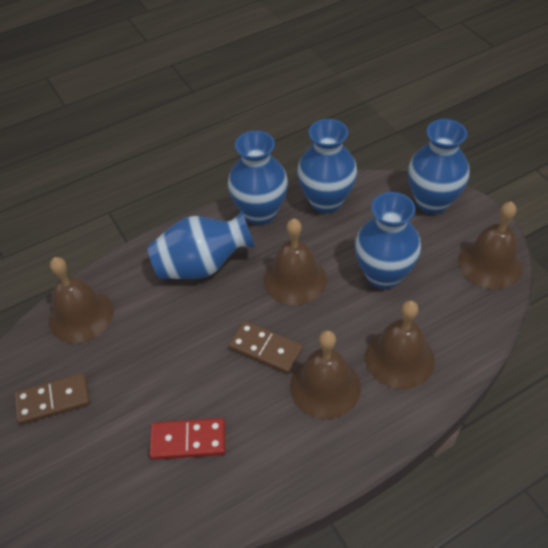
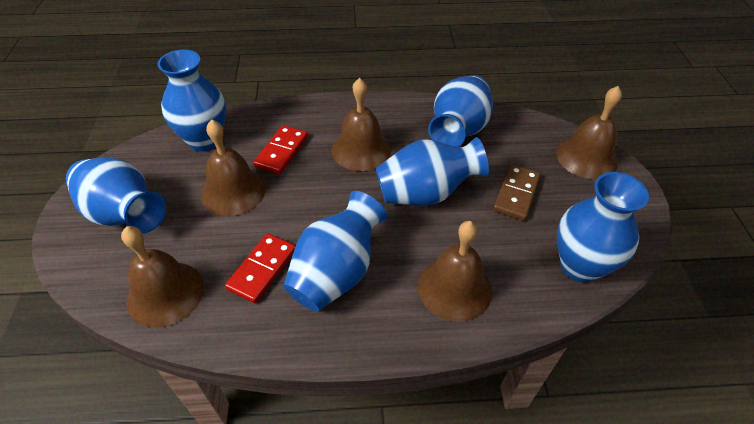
blue vase: [147,211,255,279] [228,131,288,225] [297,119,357,213] [355,192,421,289] [408,119,469,214] = 5 -> [66,158,166,234] [158,50,226,152] [283,191,387,312] [376,137,489,206] [428,75,493,147] [557,172,649,283] = 6
brown domino: [15,373,90,425] [228,321,303,374] = 2 -> [493,164,540,221] = 1
red domino: [150,418,225,460] = 1 -> [225,233,296,303] [253,125,308,175] = 2

